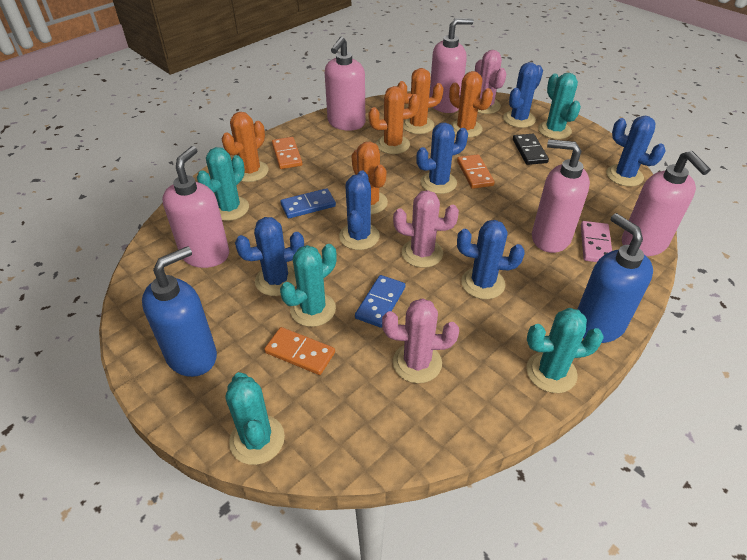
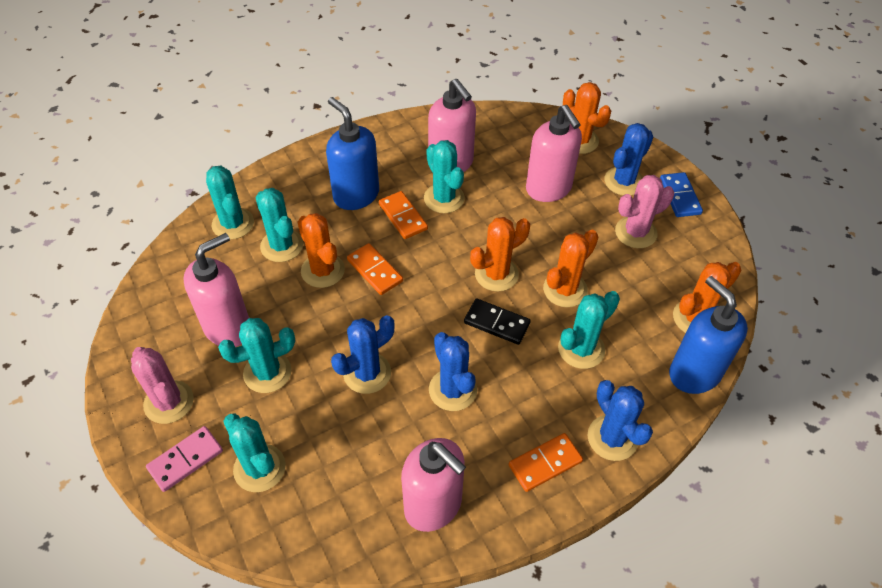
blue cactus: [235,217,304,296] [339,170,379,250] [416,123,468,194] [457,220,525,299] [503,62,543,128] [606,116,665,187] = 6 -> [331,315,394,394] [429,332,477,411] [587,380,653,461] [604,123,653,195] = 4
blue domino: [280,188,336,219] [355,275,405,328] = 2 -> [660,172,703,217] = 1
pink cactus: [382,298,459,383] [393,190,459,268] [475,50,506,114] = 3 -> [131,347,194,424] [615,175,674,248] = 2
pink soap dispenser: [162,146,229,268] [325,36,366,131] [429,18,474,113] [532,139,590,253] [622,151,711,256] = 5 -> [183,233,249,347] [401,438,466,532] [428,79,476,172] [526,105,582,202] = 4
turquoise cactus: [197,147,249,221] [226,372,285,465] [280,244,337,327] [526,308,604,393] [538,73,581,139] = 5 -> [206,166,254,240] [218,318,295,393] [224,414,286,492] [255,188,303,262] [424,140,465,213] [558,291,620,369] = 6

